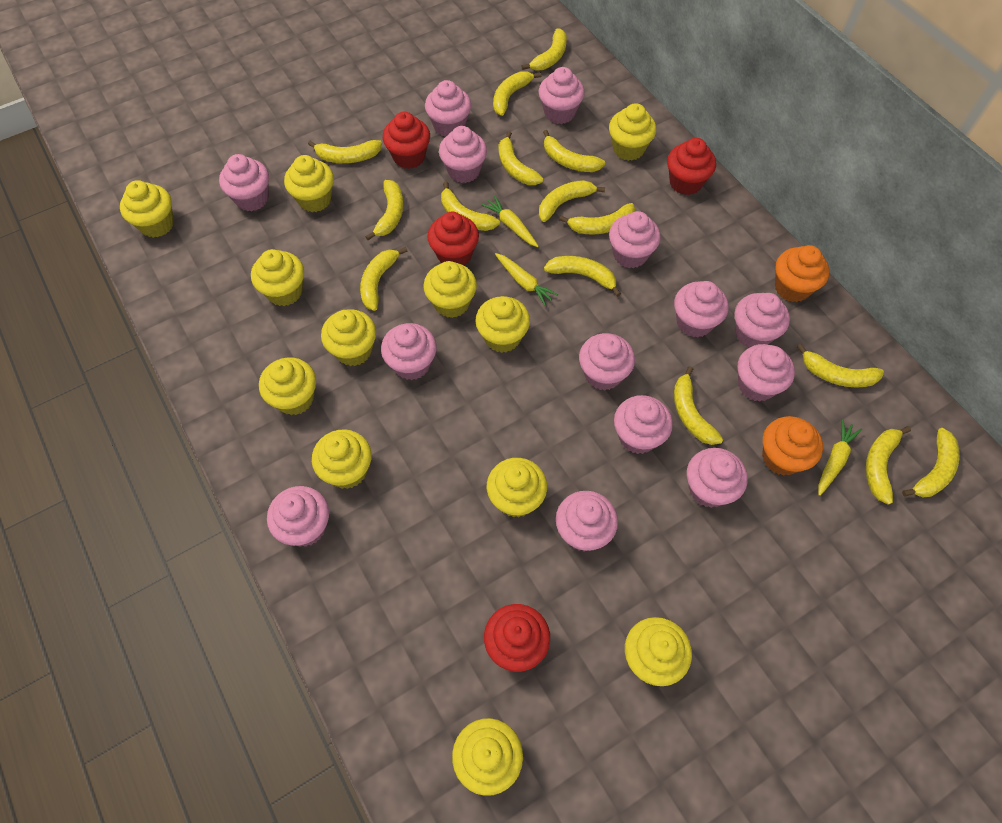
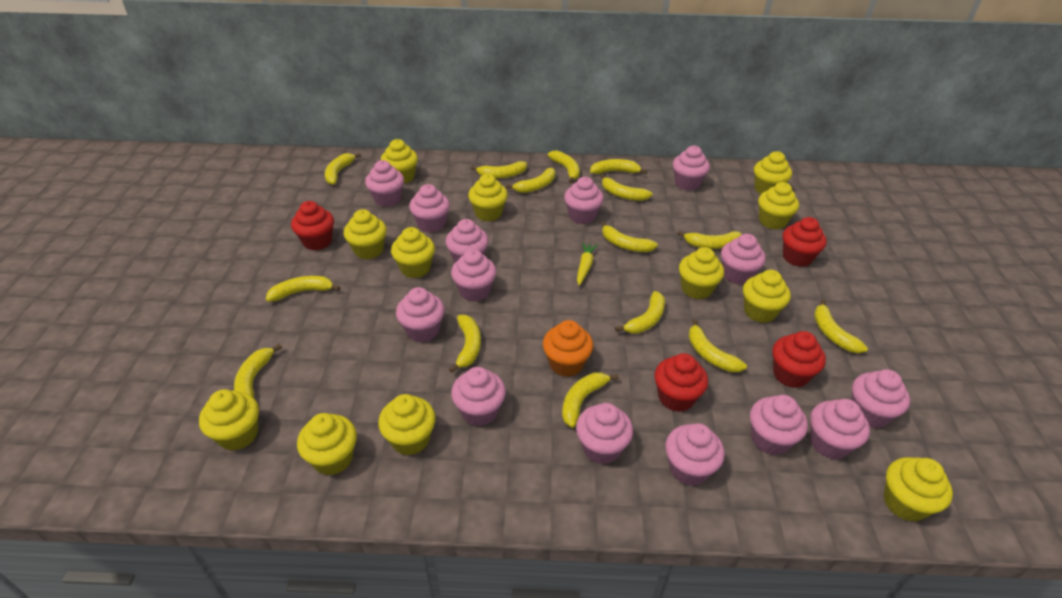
orange cupcake: [762,416,823,476] [775,245,829,302] = 2 -> [543,320,593,377] = 1
yellow carrot: [482,196,539,247] [495,253,558,306] [818,420,862,496] = 3 -> [577,242,598,286] = 1

